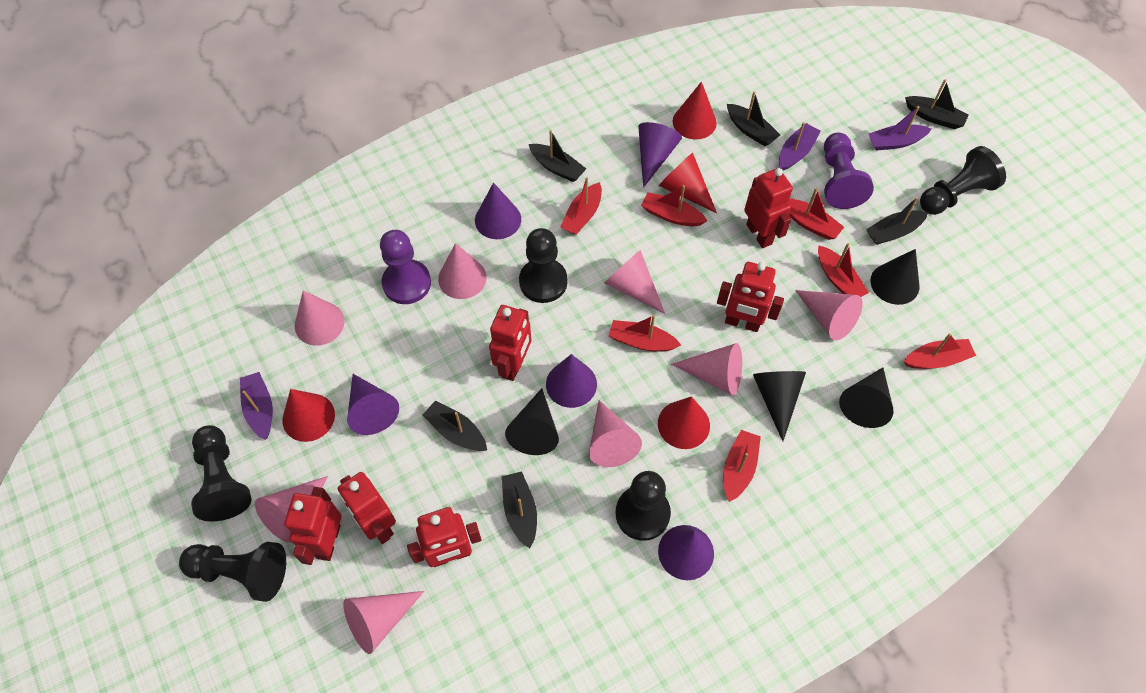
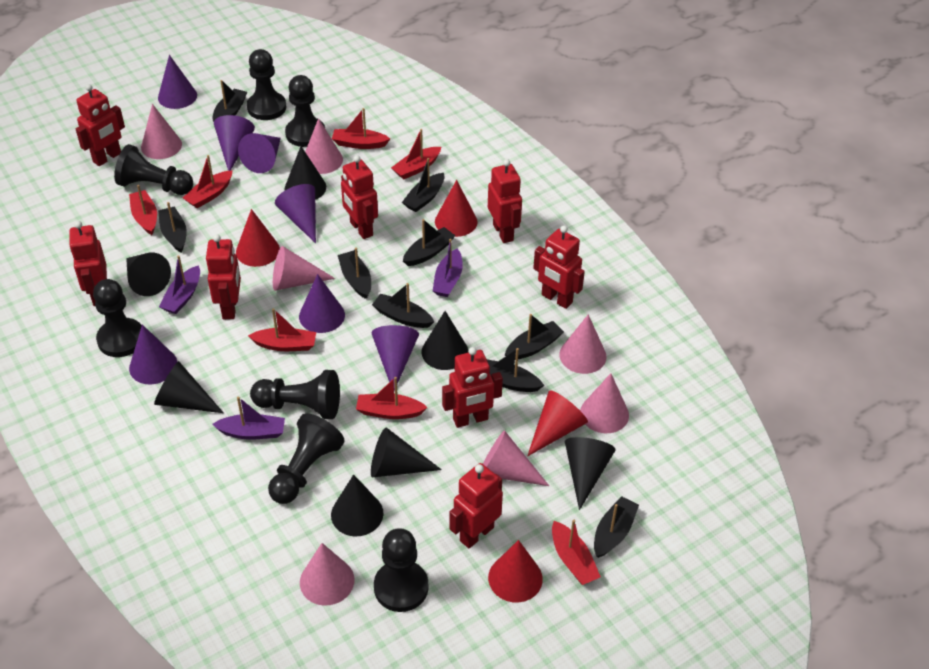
black boat: [422,401,487,451] [502,471,537,548] [529,130,586,182] [727,91,780,146] [866,197,928,245] [905,79,969,129] = 6 -> [158,202,187,252] [212,80,247,122] [338,248,371,299] [372,283,434,328] [402,158,445,212] [403,219,455,266] [487,348,544,392] [505,314,564,359] [594,496,639,558] = 9
black cone: [505,388,559,455] [753,371,806,441] [839,368,893,428] [871,249,919,305] = 4 -> [126,253,171,296] [154,361,224,413] [285,146,326,200] [331,474,383,537] [371,428,442,477] [422,311,468,370] [565,437,616,510] = 7
black pawn: [179,542,286,602] [191,425,252,521] [519,228,568,303] [616,471,671,541] [920,146,1006,215] = 5 -> [93,279,142,357] [114,144,193,195] [247,49,287,120] [250,370,340,419] [268,413,345,504] [285,75,325,147] [374,528,428,612] = 7
pink cone: [255,476,328,543] [295,291,345,346] [343,591,424,654] [438,243,486,299] [589,400,642,467] [604,250,665,314] [671,343,742,395] [795,290,863,341] = 8 -> [141,104,182,159] [273,246,335,291] [300,543,354,606] [305,118,343,174] [483,430,549,486] [559,314,606,374] [580,373,629,433] = 7
purple cone: [347,374,399,435] [475,182,521,239] [546,354,597,408] [638,122,682,188] [658,525,714,580] = 5 -> [129,324,178,385] [158,55,197,109] [214,115,255,171] [238,133,281,173] [275,184,316,243] [299,274,345,333] [371,325,419,391] = 7
purple pawn: [380,230,431,304] [824,133,874,209] = 2 -> none = 0
red robot: [284,487,342,565] [338,472,396,544] [407,507,482,567] [489,305,531,381] [717,262,784,332] [744,168,793,248] = 6 -> [69,221,107,306] [76,84,125,166] [206,234,241,319] [341,155,378,239] [442,347,503,428] [449,463,503,548] [488,159,522,243] [533,226,585,309] = 8

